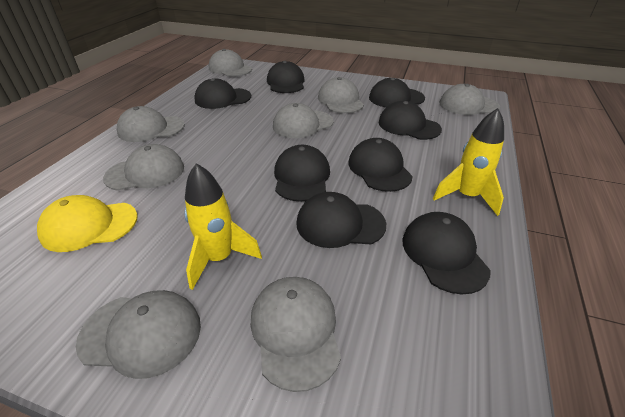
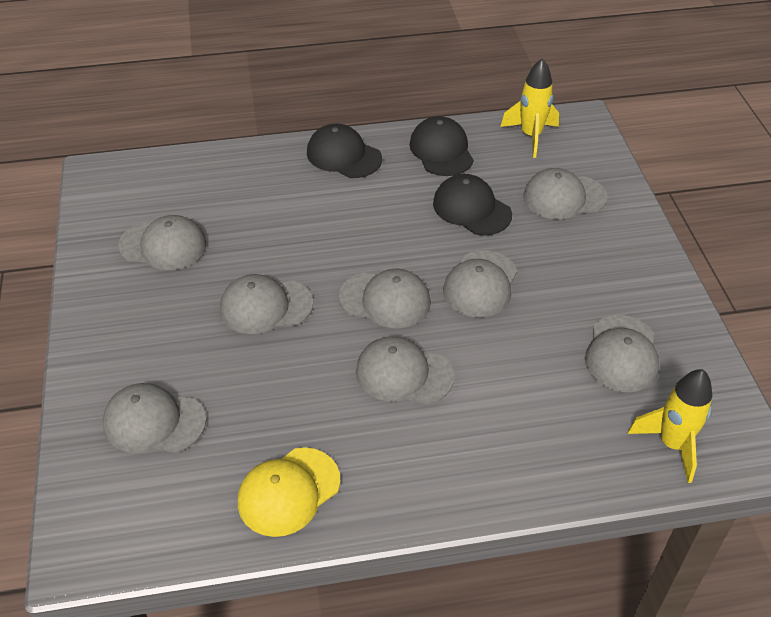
black cap: [194,78,251,109] [267,61,305,93] [274,145,330,202] [296,192,386,248] [349,138,413,192] [369,78,425,107] [379,101,442,140] [403,212,491,294] = 8 -> [307,124,382,178] [409,116,474,176] [433,174,512,236] = 3

